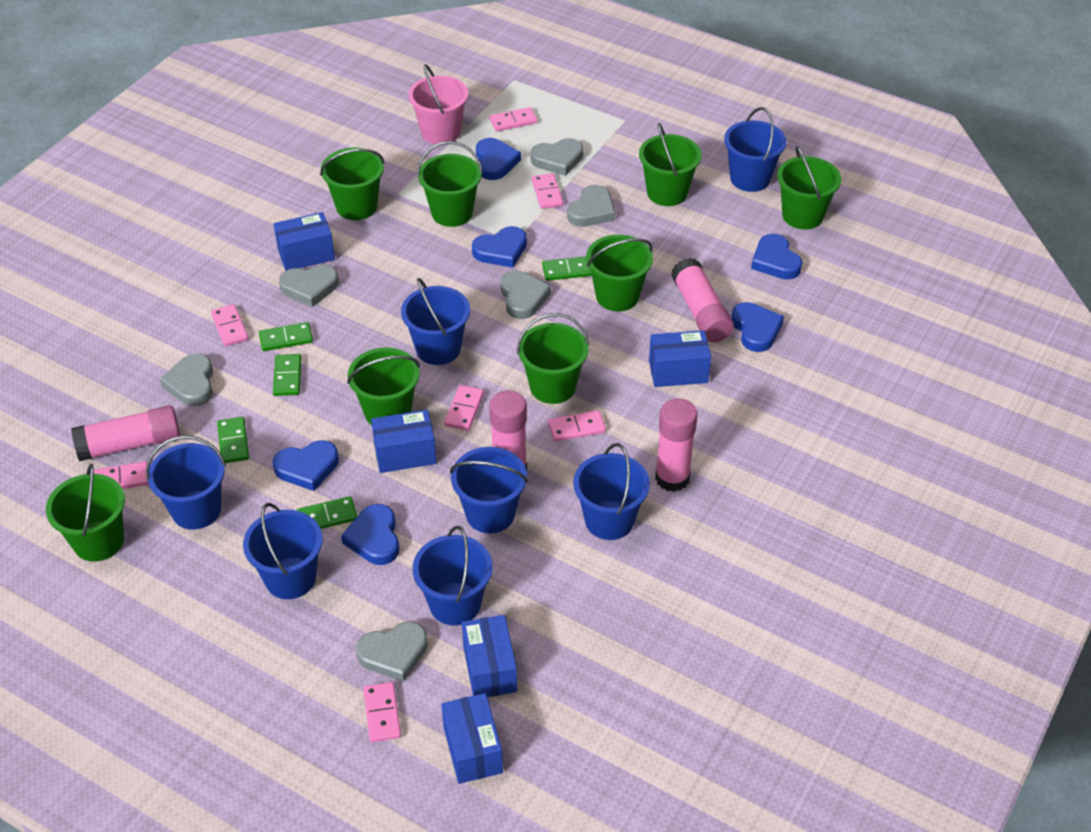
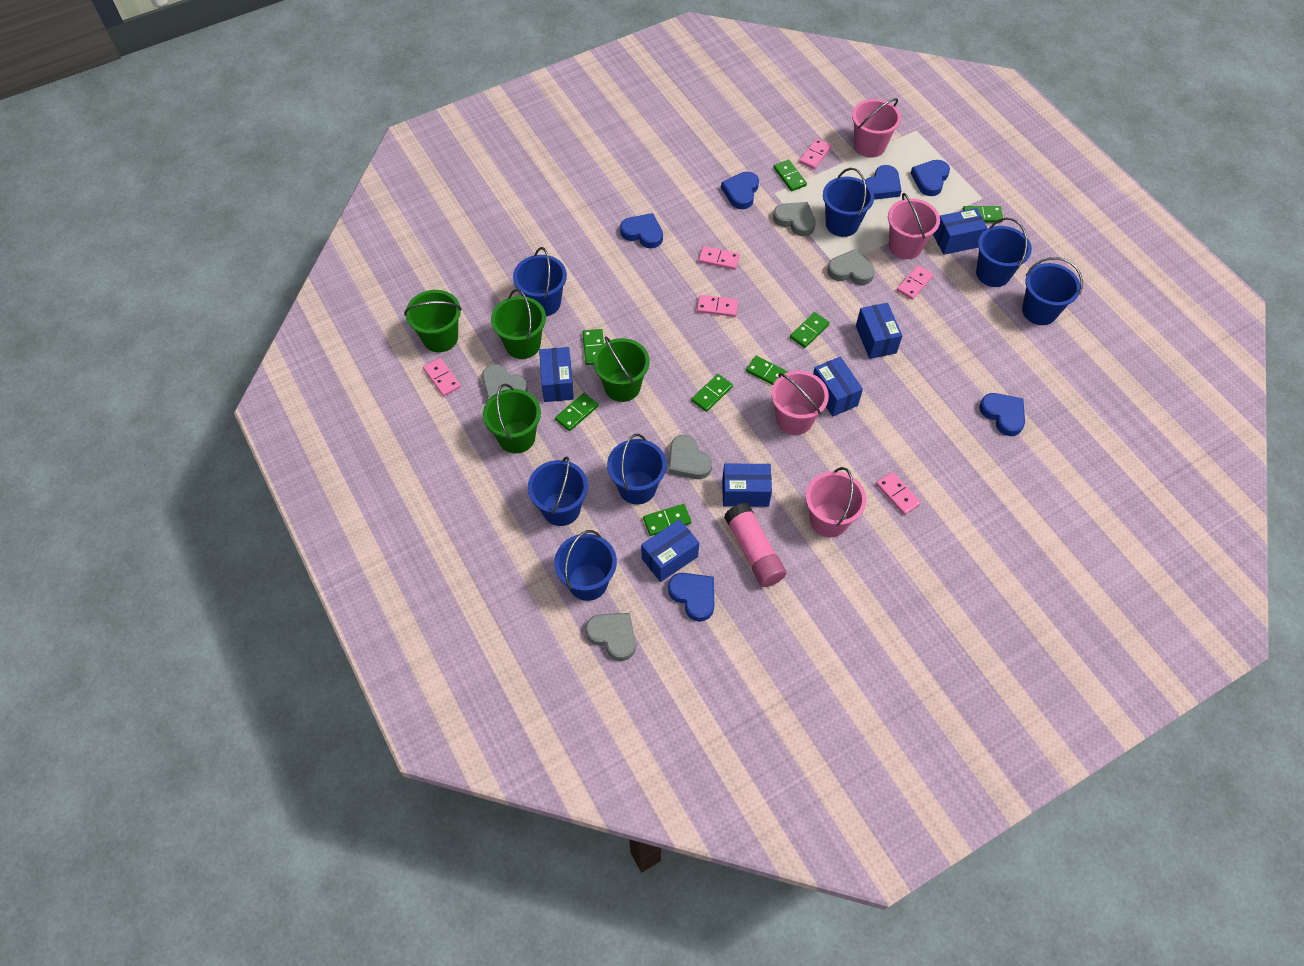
blue box: [273,212,335,271] [371,410,436,473] [441,693,503,784] [462,615,517,697] [649,330,711,387] = 5 -> [539,347,574,402] [641,519,699,582] [722,464,772,507] [813,357,863,417] [856,303,902,359] [933,208,988,255] = 6
green bucket: [46,464,125,562] [320,148,384,220] [347,348,420,425] [417,141,483,227] [517,313,589,404] [586,235,653,311] [639,123,702,206] [777,146,841,229] = 8 -> [404,290,462,352] [483,384,541,453] [491,289,546,359] [593,336,650,402] = 4
green domino: [217,417,249,463] [259,322,313,351] [273,354,301,396] [297,496,357,529] [542,256,592,281] = 5 -> [555,393,599,431] [582,329,604,365] [643,504,691,536] [691,374,733,412] [746,356,788,385] [773,160,807,191] [790,312,830,348] [963,206,1003,223] = 8
grey heart: [160,353,213,406] [279,265,339,307] [356,621,428,682] [501,271,551,319] [530,138,583,176] [567,185,616,227] = 6 -> [482,364,528,400] [585,613,636,661] [668,435,712,479] [773,202,816,236] [827,249,875,285] = 5
pink bucket: [408,64,468,144] = 1 -> [771,371,829,435] [806,467,866,537] [852,98,901,158] [888,193,940,259] = 4
pink domino: [94,461,149,489] [211,304,249,346] [363,682,401,743] [444,385,484,431] [489,107,537,132] [532,173,563,209] [548,410,606,442] = 7 -> [423,358,461,396] [697,295,738,317] [698,246,740,270] [799,139,832,169] [876,472,921,515] [897,265,934,300] = 6
pink glue stick: [71,405,180,461] [489,390,527,471] [655,398,698,492] [671,258,734,342] = 4 -> [724,503,786,587] = 1

